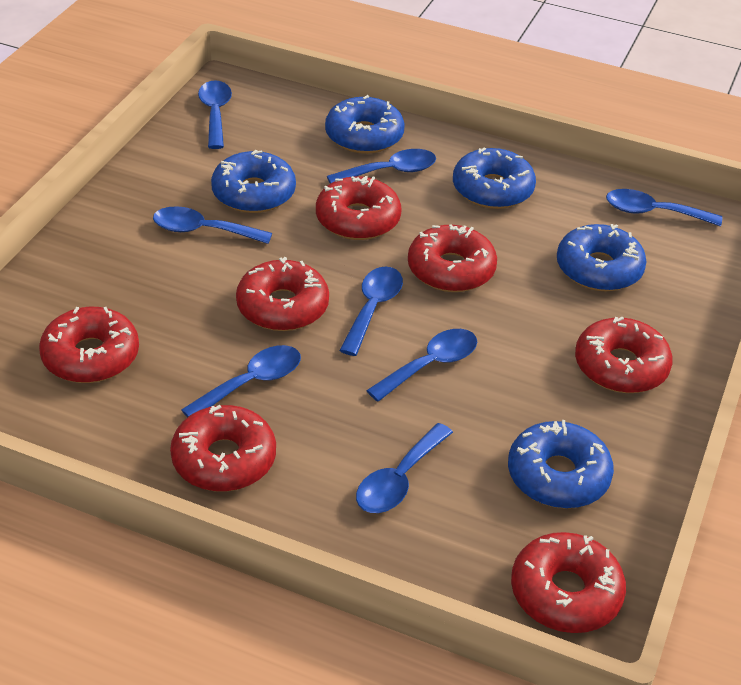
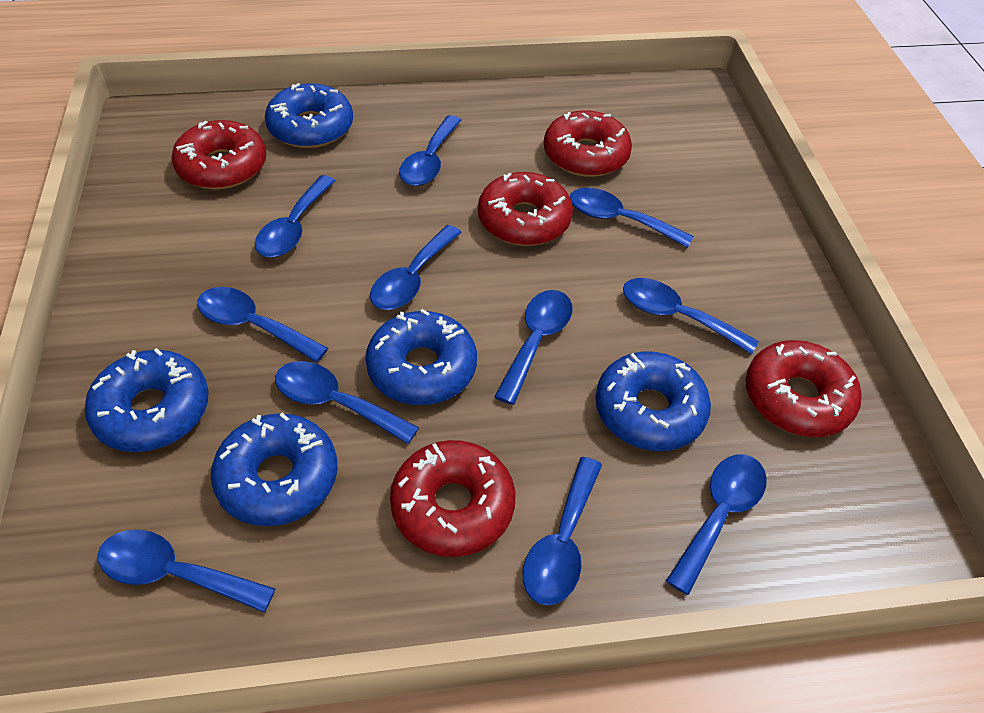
blue spoon: [153,206,272,244] [181,345,301,417] [198,80,232,149] [327,149,436,183] [339,267,403,356] [356,423,453,513] [366,329,477,402] [606,189,722,226] = 8 -> [98,530,275,612] [197,287,328,363] [255,175,336,257] [275,361,419,444] [370,225,462,310] [399,115,462,186] [494,290,572,405] [523,457,602,606] [570,188,694,248] [623,278,759,355] [666,454,767,595] = 11
red donut: [39,307,139,383] [170,405,276,492] [236,257,329,331] [316,176,401,240] [408,224,497,292] [511,532,626,633] [575,317,673,393] = 7 -> [171,120,266,190] [390,440,515,557] [478,172,573,246] [544,110,632,177] [746,340,862,437] = 5

